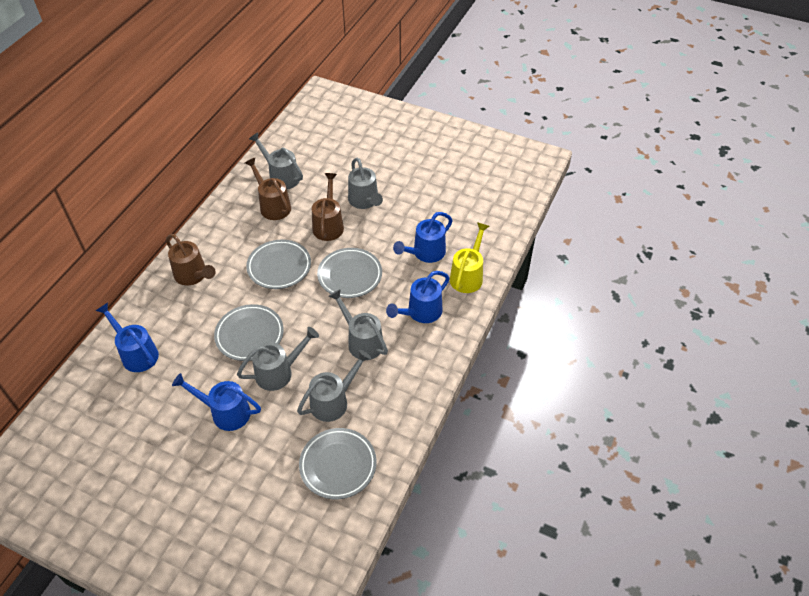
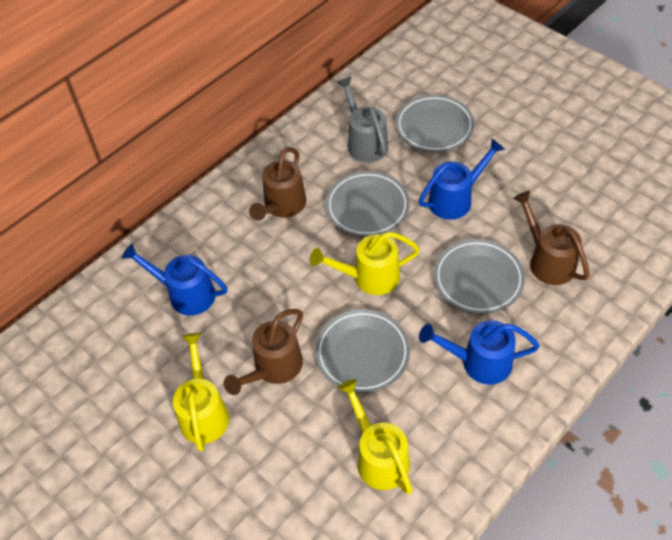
blue watering can: [96,302,159,372] [172,373,261,431] [386,271,449,323] [393,212,453,263] = 4 -> [121,243,227,316] [419,139,505,220] [419,320,540,385] = 3
grey watering can: [237,327,319,391] [249,132,303,190] [297,350,371,422] [328,289,388,360] [348,158,383,209] = 5 -> [337,77,388,162] = 1
yellow watering can: [450,222,489,293] = 1 -> [173,333,229,452] [310,232,420,295] [338,379,412,494] = 3

